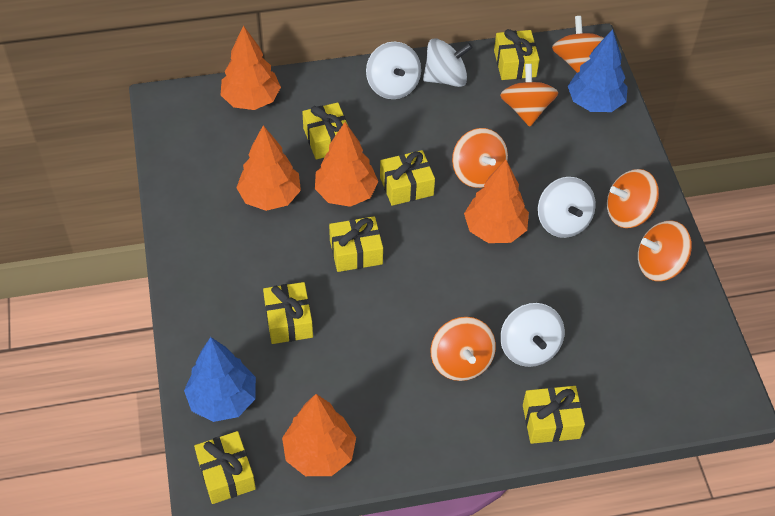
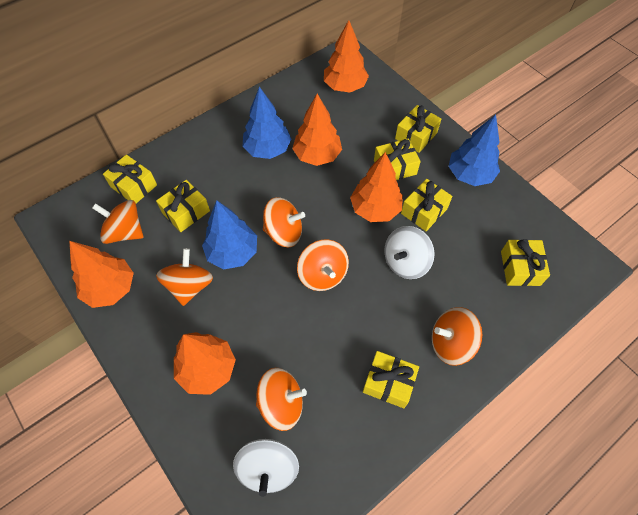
blue tree: [184,337,256,422] [568,29,628,112] = 2 -> [202,200,257,269] [242,87,291,159] [448,114,500,186] = 3
white spinning top: [366,42,421,99] [423,39,473,87] [500,303,565,367] [538,177,596,238] = 4 -> [233,439,299,497] [384,226,435,279] = 2

